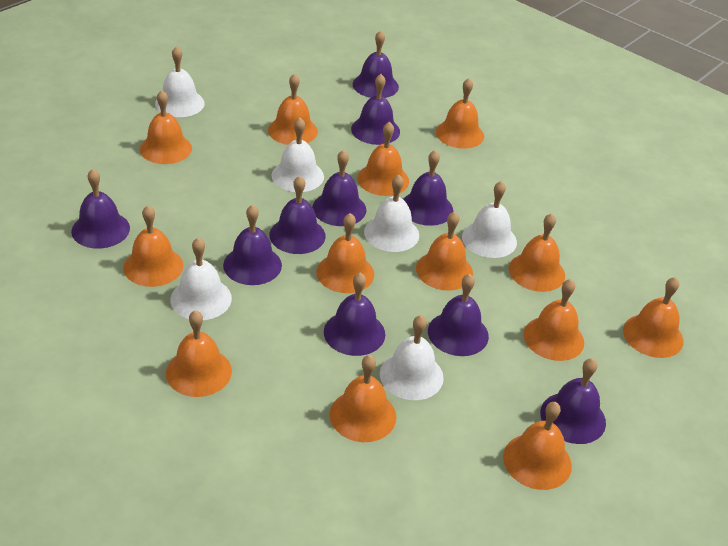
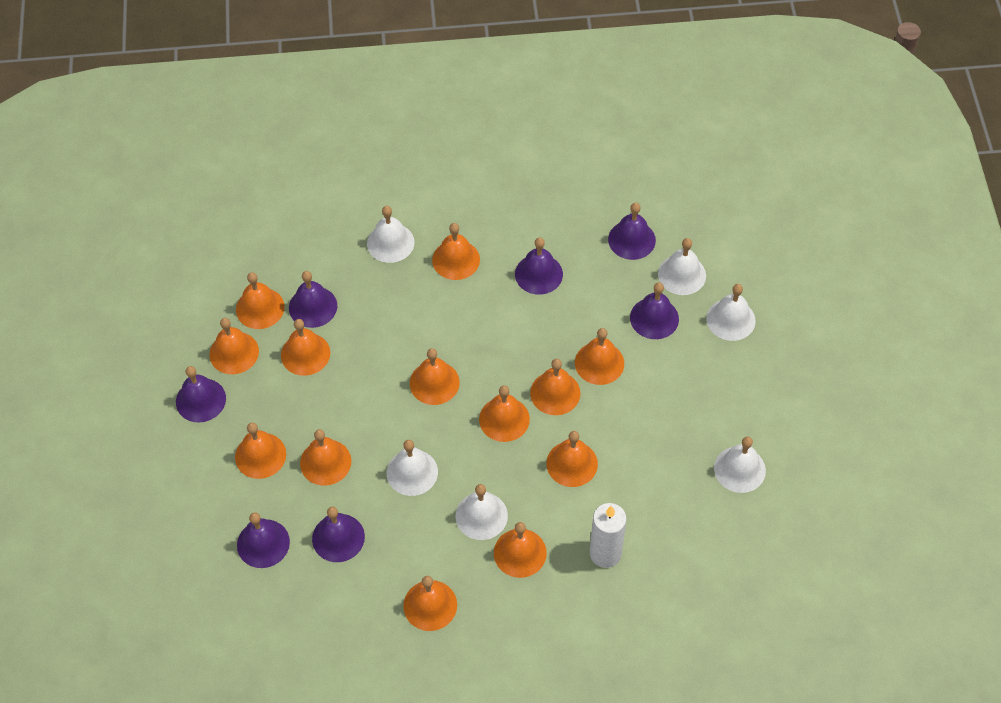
purple bell: [71,169,130,249] [223,205,282,285] [269,176,326,254] [312,150,366,226] [324,273,385,356] [351,74,400,145] [353,31,399,98] [403,150,453,226] [428,274,489,356] [540,358,606,444] = 10 -> [176,366,226,423] [237,512,290,568] [289,271,337,328] [312,507,365,562] [515,238,563,295] [608,203,656,260] [630,282,679,339] = 7
white candle: none = 0 -> [590,503,627,568] = 1

